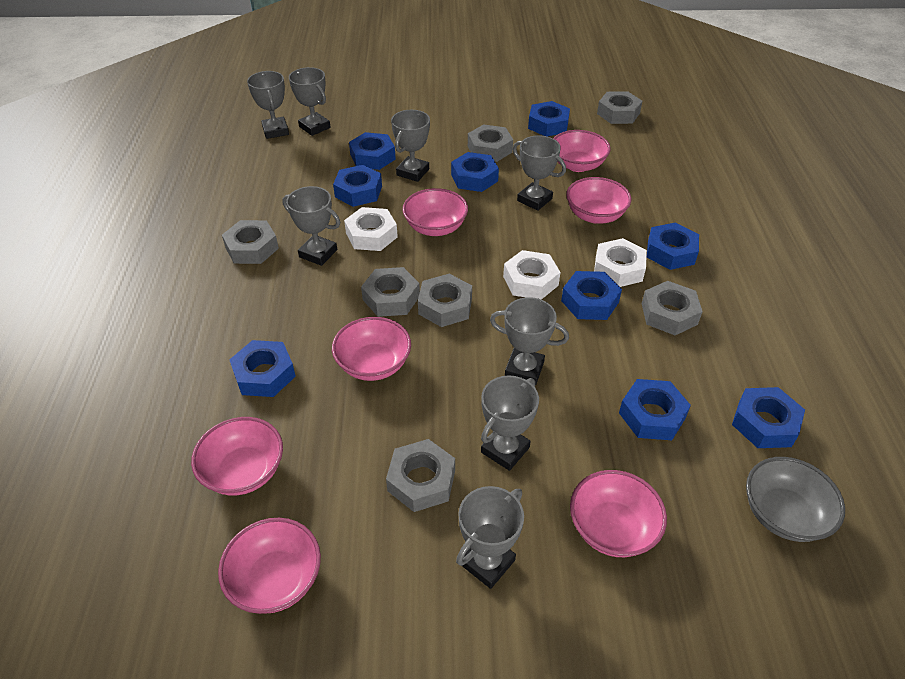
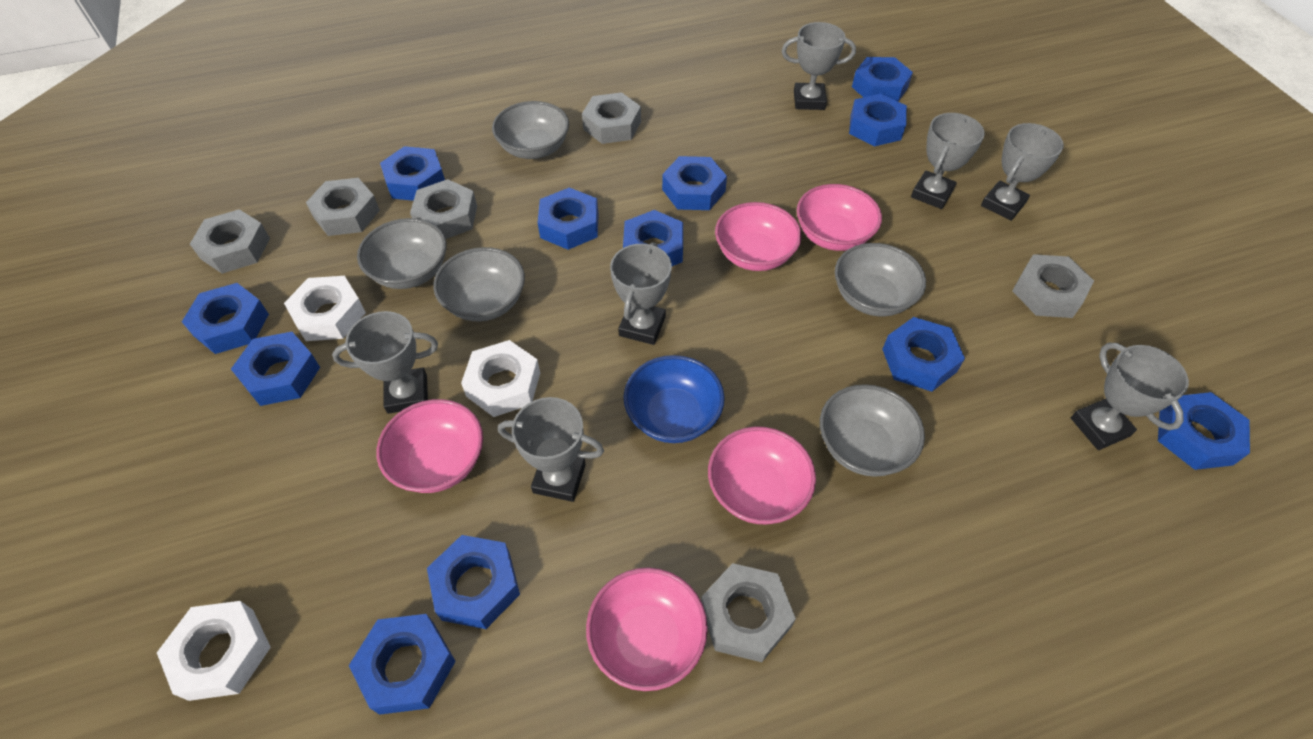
blue bowl: none = 0 -> [624,355,725,443] = 1
blue nut: [229,340,296,397] [333,165,382,207] [349,132,396,170] [451,152,499,192] [528,101,570,136] [561,271,622,320] [619,379,691,440] [647,222,699,270] [732,387,805,448] = 9 -> [182,283,269,354] [231,332,320,406] [349,614,456,715] [380,146,445,201] [427,535,520,629] [538,187,599,250] [623,210,683,266] [662,156,727,210] [849,94,907,146] [852,57,913,102] [882,317,965,392] [1158,392,1250,470] = 12
grey bowl: [746,457,845,542] = 1 -> [357,218,447,289] [433,247,525,322] [492,101,569,159] [820,384,925,477] [835,243,926,317] = 5
grey nut: [222,220,279,264] [361,267,420,317] [386,439,455,512] [418,274,472,327] [468,124,513,162] [597,91,643,124] [642,281,703,335] = 7 -> [190,209,270,274] [306,178,380,236] [410,179,477,239] [582,92,641,144] [701,563,796,662] [1012,254,1094,318] = 6
grey trophy: [247,71,289,139] [282,186,340,266] [289,67,331,136] [391,110,430,182] [456,486,524,589] [481,375,539,471] [490,297,569,385] [513,135,566,211] = 8 -> [332,311,438,414] [498,397,604,502] [610,242,672,345] [782,22,856,110] [911,113,985,209] [981,123,1064,221] [1071,343,1189,450] = 7
pink bowl: [191,417,283,495] [218,518,321,614] [332,317,411,381] [402,188,468,236] [553,130,611,172] [566,177,631,224] [570,470,667,557] = 7 -> [377,399,483,493] [586,567,708,691] [708,426,816,524] [715,202,802,271] [797,184,882,251] = 5

